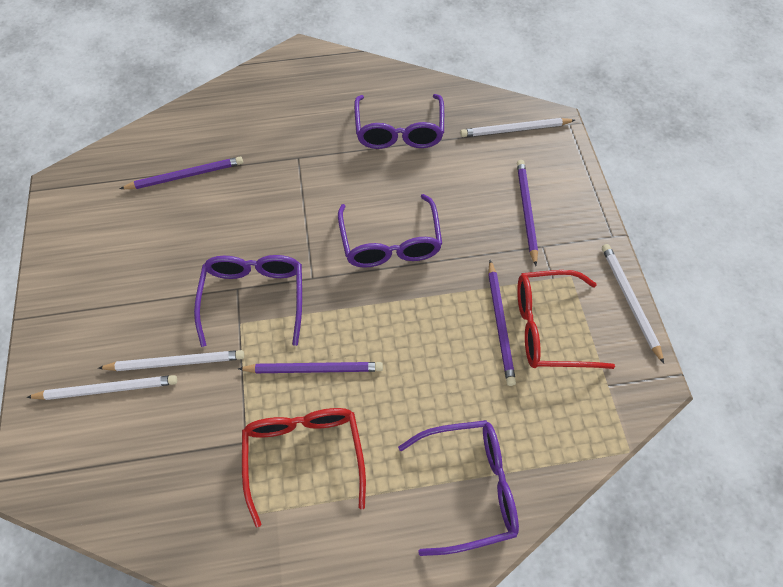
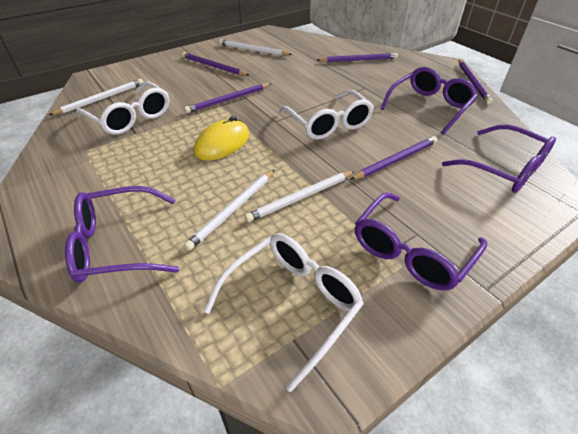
purple pencil: [120,156,243,189] [238,362,383,373] [488,260,516,386] [517,160,538,266] = 4 -> [182,52,250,76] [184,83,271,113] [317,53,398,62] [350,136,437,180] [459,60,493,104] = 5
red glasses: [242,408,366,527] [517,270,615,369] = 2 -> none = 0
white glasses: none = 0 -> [76,81,169,135] [204,233,364,392] [279,90,374,140] = 3
yellow mouse: none = 0 -> [194,116,249,160] = 1

